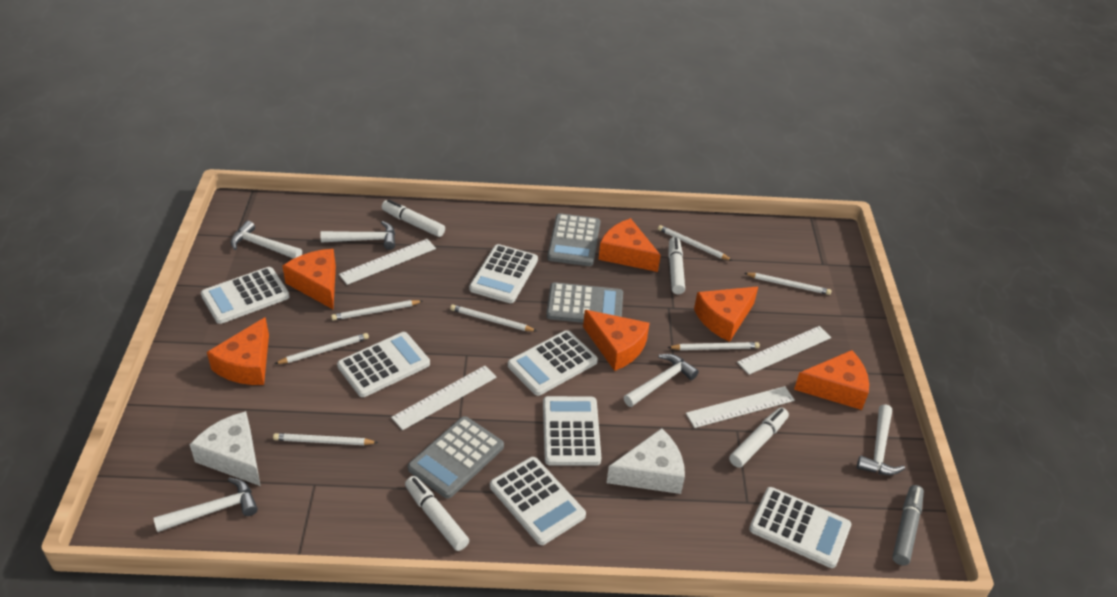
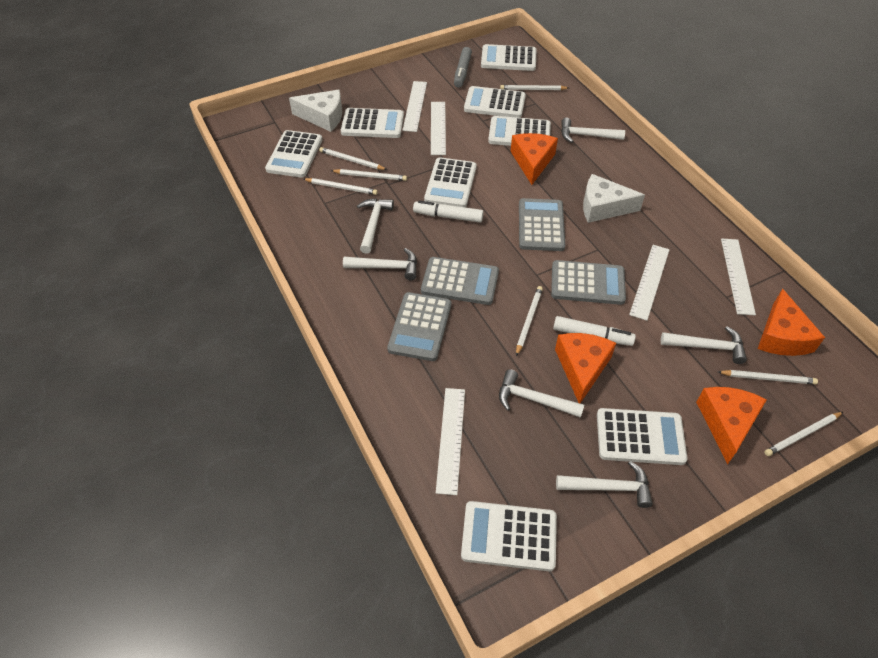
grey calculator: [408,416,504,499] [546,282,623,323] [547,213,600,266] = 3 -> [387,292,451,361] [421,257,499,305] [519,198,565,251] [551,260,626,305] = 4
orange cheese: [207,317,269,385] [283,249,336,309] [583,310,650,371] [598,218,661,272] [694,287,758,342] [794,350,869,410] = 6 -> [511,133,558,185] [555,333,616,403] [696,387,767,464] [758,288,825,356] = 4
white calculator: [201,267,290,324] [337,332,430,397] [469,244,538,303] [490,457,586,545] [508,330,598,396] [543,396,601,466] [749,487,851,568] = 7 -> [265,130,322,178] [341,108,404,138] [424,157,477,207] [461,501,557,571] [464,86,526,118] [481,44,536,71] [488,116,551,146] [597,408,688,465] = 8
white hammer: [153,477,258,532] [230,221,302,259] [320,221,395,250] [623,354,699,407] [857,404,905,475] = 5 -> [343,248,417,280] [357,198,394,254] [499,369,584,418] [556,461,653,508] [561,118,625,143] [661,326,747,364] = 6
white marker: [382,199,445,237] [405,476,469,551] [668,237,685,294] [729,407,789,468] = 4 -> [413,201,484,223] [553,316,636,346] = 2
white ruler: [339,239,436,285] [391,366,497,430] [686,386,795,428] [737,326,831,375] = 4 -> [402,81,427,132] [431,102,446,155] [436,388,465,495] [629,245,670,321] [721,239,756,315] = 5

